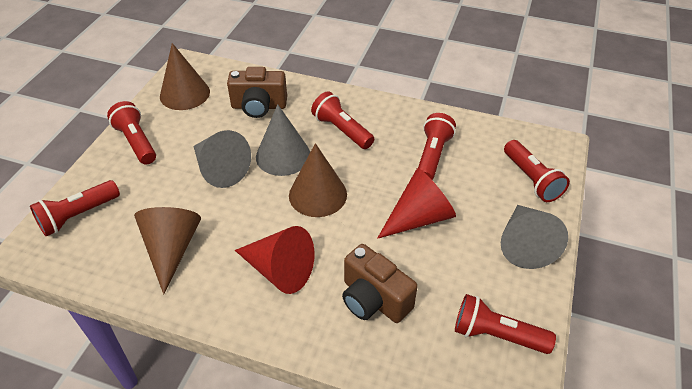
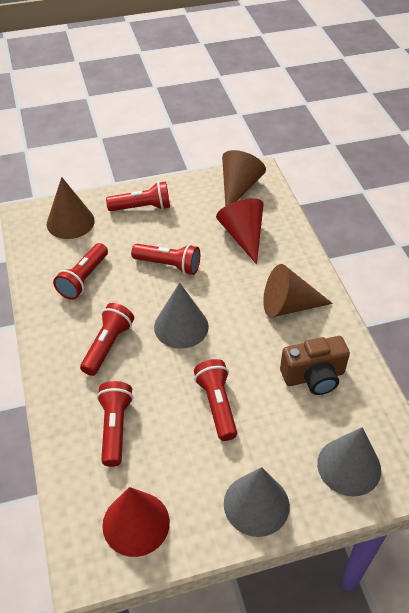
brown camera: [227,67,287,118] [342,244,418,323] = 2 -> [280,336,350,395] = 1

